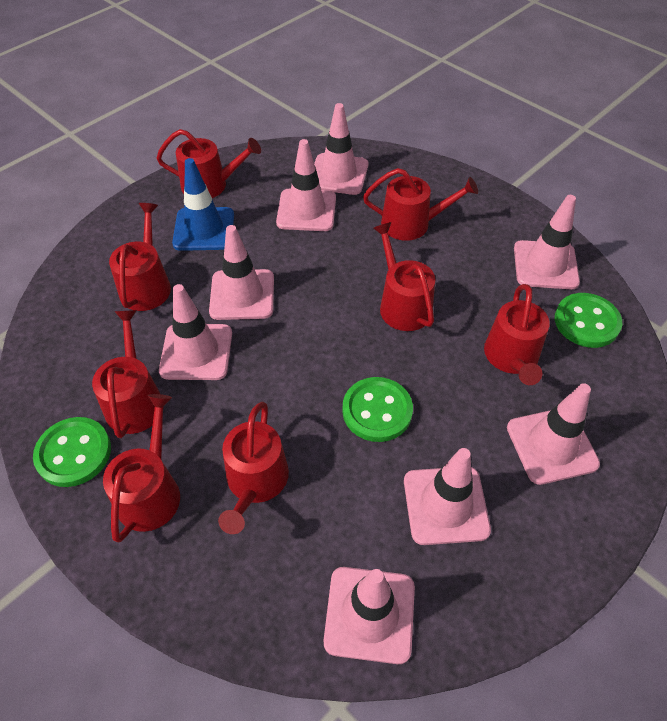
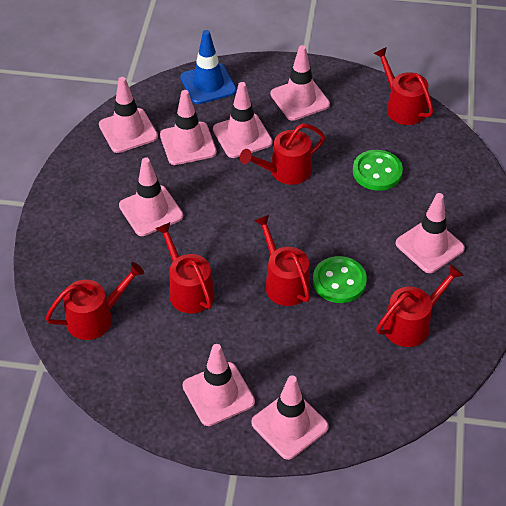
green button: [33,417,111,487] [342,377,413,442] [555,293,622,348] = 3 -> [313,256,367,303] [353,150,403,191] = 2
red watering can: [92,310,160,438] [103,394,180,543] [109,203,171,311] [156,129,261,198] [218,402,289,534] [363,168,478,241] [373,222,435,331] [484,284,550,385] = 8 -> [45,262,144,340] [155,222,215,314] [240,123,325,185] [254,215,310,306] [374,47,434,125] [376,264,464,347] = 6

